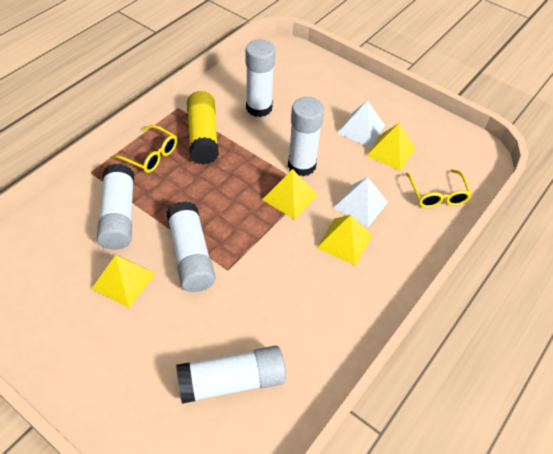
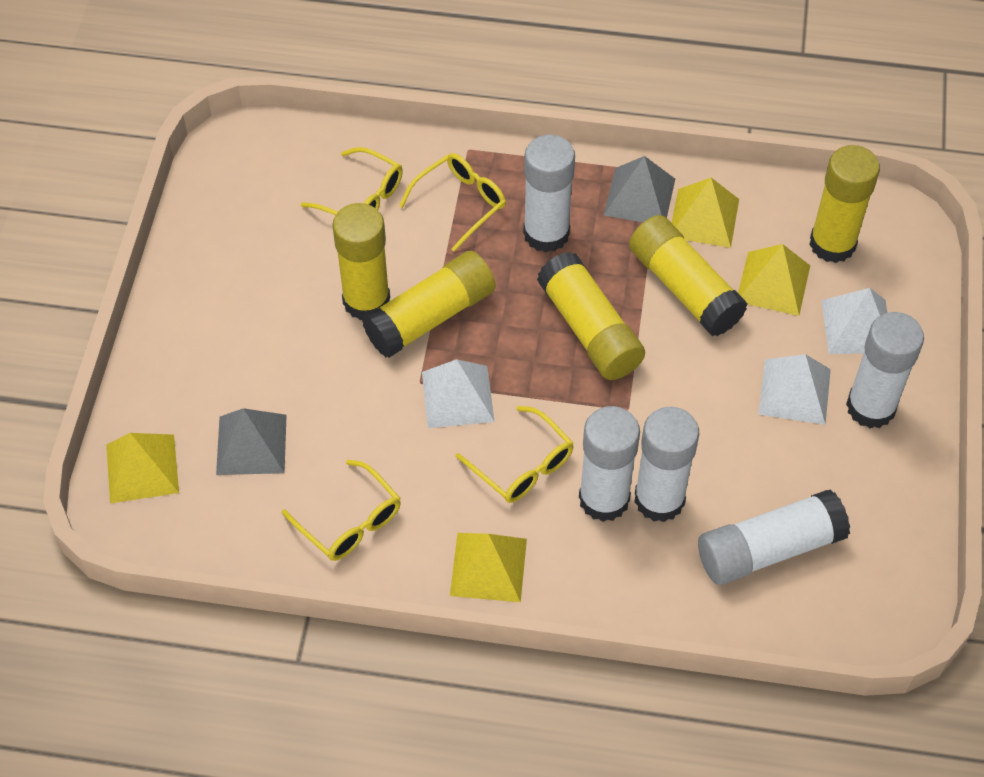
grey pyramid: none = 0 -> [216,408,287,475] [604,156,675,222] = 2
white pyramid: [333,177,388,227] [337,100,385,147] = 2 -> [422,359,495,428] [758,354,831,425] [821,288,887,354] = 3
yellow glasses: [112,125,177,173] [406,169,472,208] = 2 -> [282,460,401,561] [301,147,403,215] [399,153,506,252] [455,406,574,503] = 4
yellow glue stick: [187,91,219,165] = 1 -> [332,203,390,320] [362,251,495,358] [537,252,645,380] [629,215,747,336] [809,145,880,263] = 5

